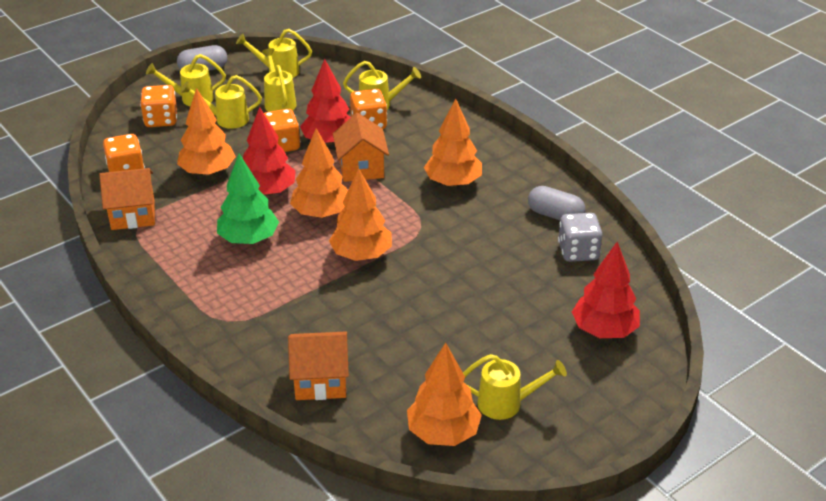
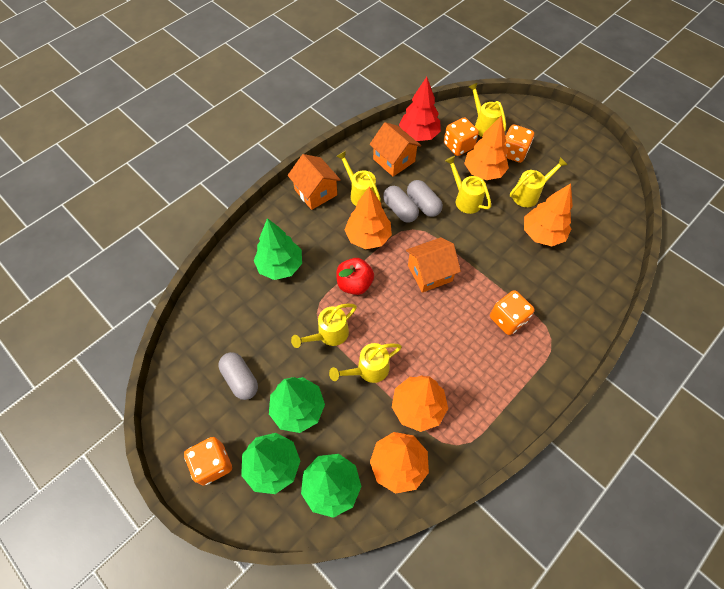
green tree: [217,154,279,244] = 1 -> [241,433,300,494] [254,218,302,280] [269,377,325,433] [301,454,362,518] = 4
grey capsule: [177,45,227,71] [528,186,585,220] = 2 -> [218,352,258,400] [383,186,419,223] [407,180,443,217] = 3
grey dice: [558,213,603,262] = 1 -> none = 0
red apple: none = 0 -> [336,258,374,295] = 1
red tree: [243,107,296,196] [300,59,351,145] [572,242,640,338] = 3 -> [399,77,441,141] = 1

